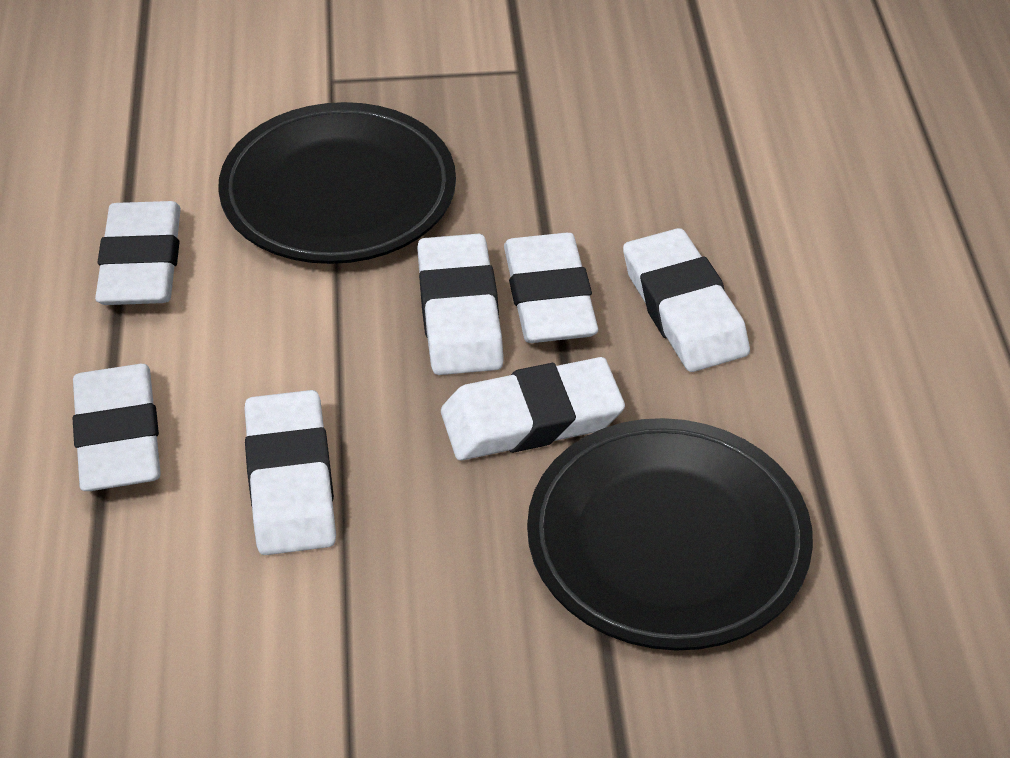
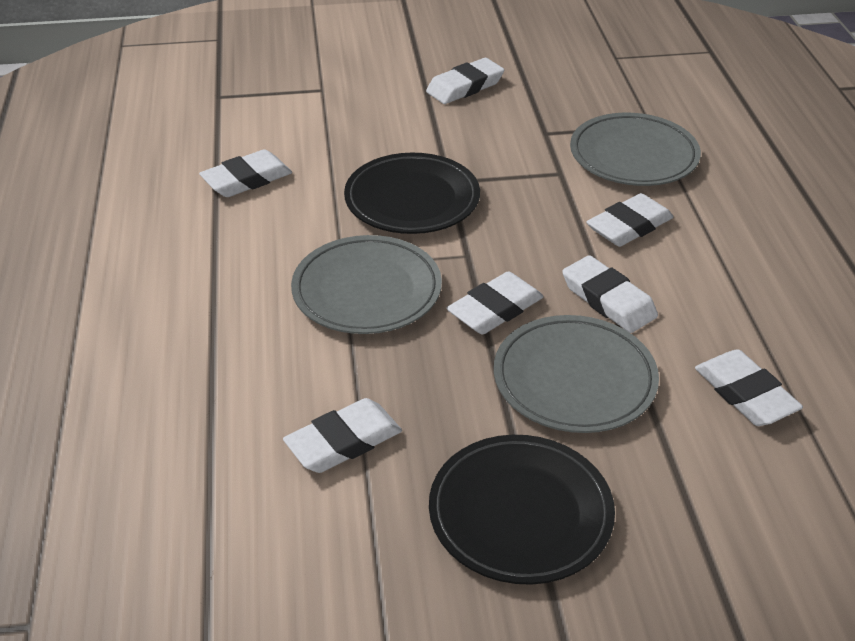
grey plate: none = 0 -> [291,235,442,334] [494,315,659,433] [570,113,701,186] = 3

